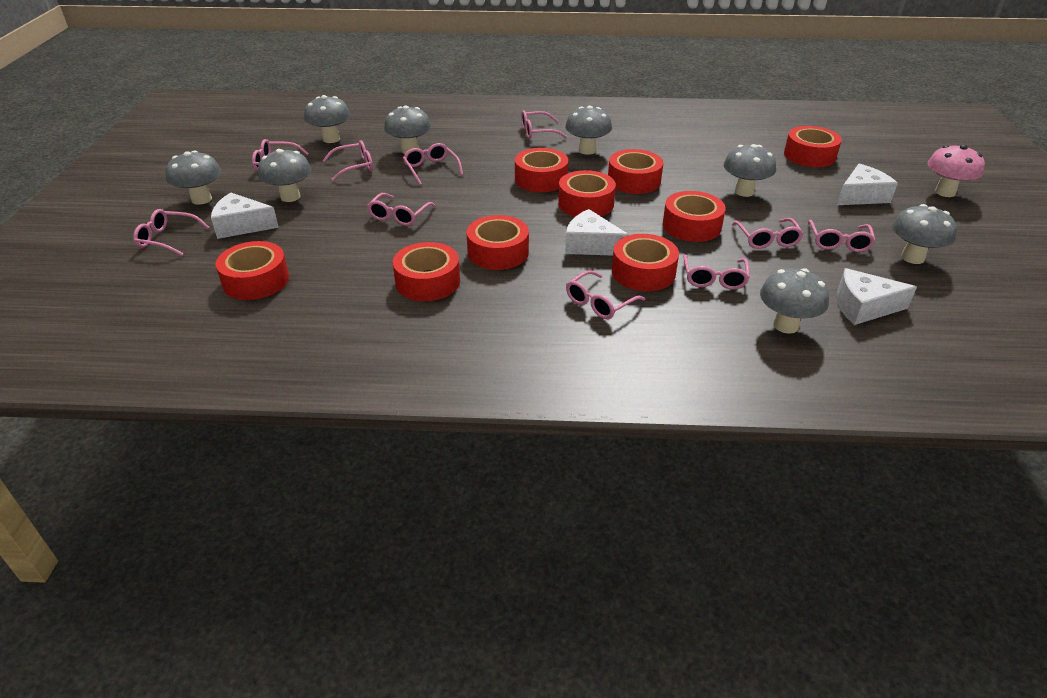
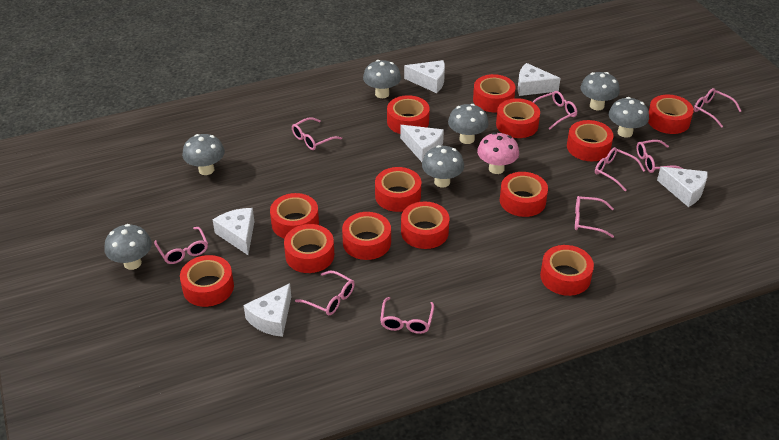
grey mushroom: [166,150,221,205] [258,149,311,202] [304,95,351,143] [384,106,431,154] [565,106,612,155] [724,144,776,197] [760,268,829,334] [892,204,957,264] = 8 -> [104,224,152,270] [182,134,225,175] [363,60,401,98] [422,145,464,188] [448,104,489,144] [581,72,620,110] [609,97,649,138] = 7
pink glasses: [133,209,210,256] [252,139,309,171] [323,140,373,181] [367,193,435,226] [403,143,463,185] [521,110,567,139] [566,270,645,319] [683,254,750,290] [732,218,804,249] [808,220,876,252] = 10 -> [154,227,208,264] [292,117,342,150] [295,271,355,315] [380,297,434,334] [533,91,577,129] [575,196,614,238] [595,147,645,191] [637,140,684,173] [694,88,741,128] = 9
red tape: [216,241,289,300] [393,242,460,301] [467,215,529,270] [515,148,568,192] [558,170,616,217] [608,149,663,194] [612,234,679,291] [662,191,726,242] [784,126,842,167] = 9 -> [180,255,234,307] [270,193,319,239] [284,224,334,273] [342,212,391,260] [375,167,421,212] [387,95,430,134] [401,202,450,249] [473,74,516,112] [496,98,540,138] [500,172,548,217] [540,245,594,296] [567,120,613,161] [648,94,694,134] = 13
white cheese: [211,193,279,239] [565,209,629,256] [836,268,917,325] [837,164,898,205] = 4 -> [213,208,254,255] [244,283,291,337] [400,125,444,162] [404,60,445,93] [518,63,560,96] [657,167,708,207] = 6

